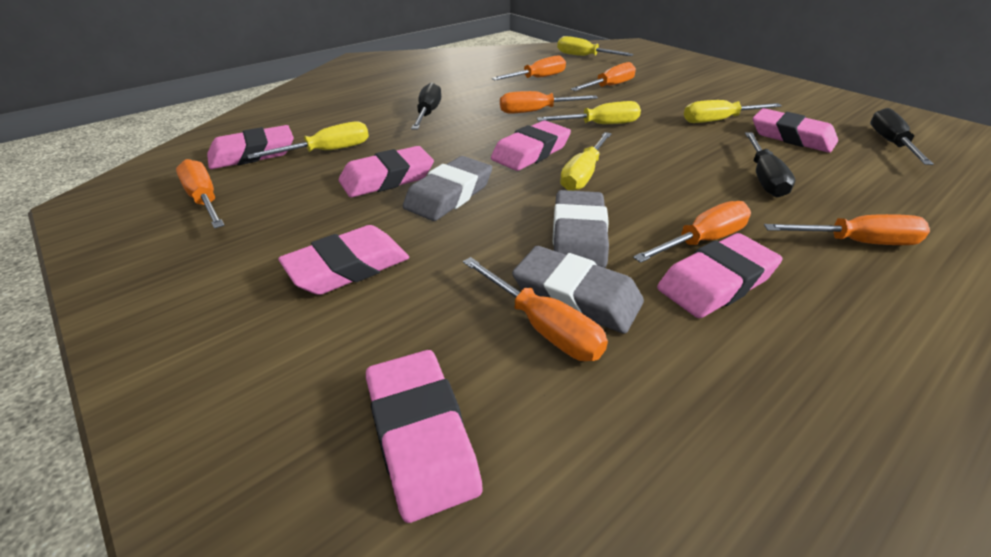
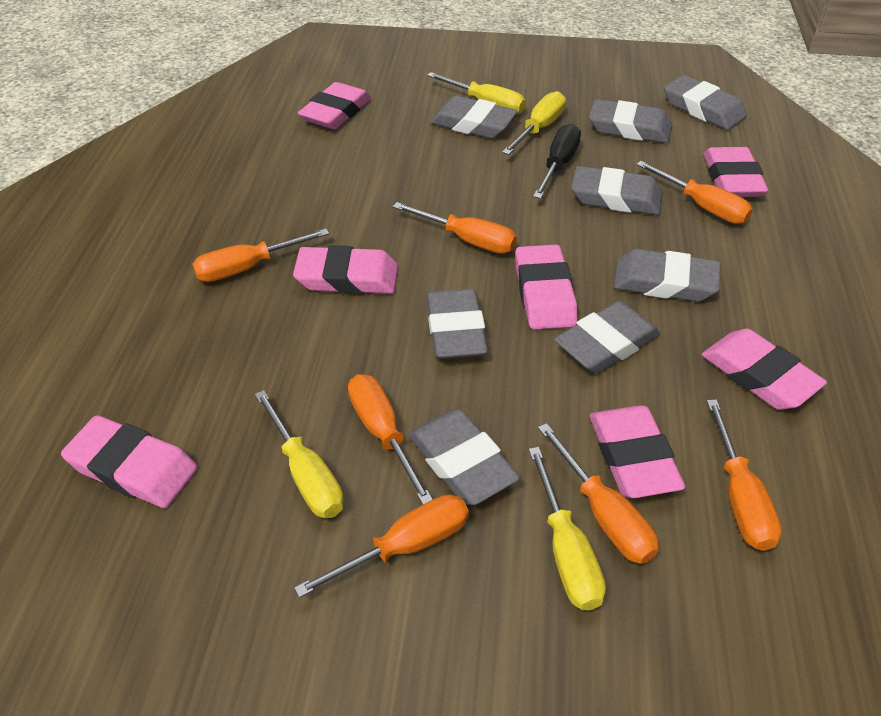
black screwdriver: [411,82,441,130] [745,132,795,197] [870,108,933,165] = 3 -> [533,124,581,199] = 1
grey eraser: [403,156,492,221] [512,246,644,334] [553,190,609,268] = 3 -> [408,409,520,505] [427,289,488,359] [430,96,518,139] [554,301,660,373] [571,166,663,215] [589,99,672,143] [613,249,721,302] [664,75,747,130] = 8
yellow screwdriver: [247,121,369,159] [537,101,641,124] [557,36,633,56] [560,132,612,191] [684,100,782,123] = 5 -> [255,390,344,518] [427,72,526,114] [502,91,566,155] [528,447,606,610] = 4

